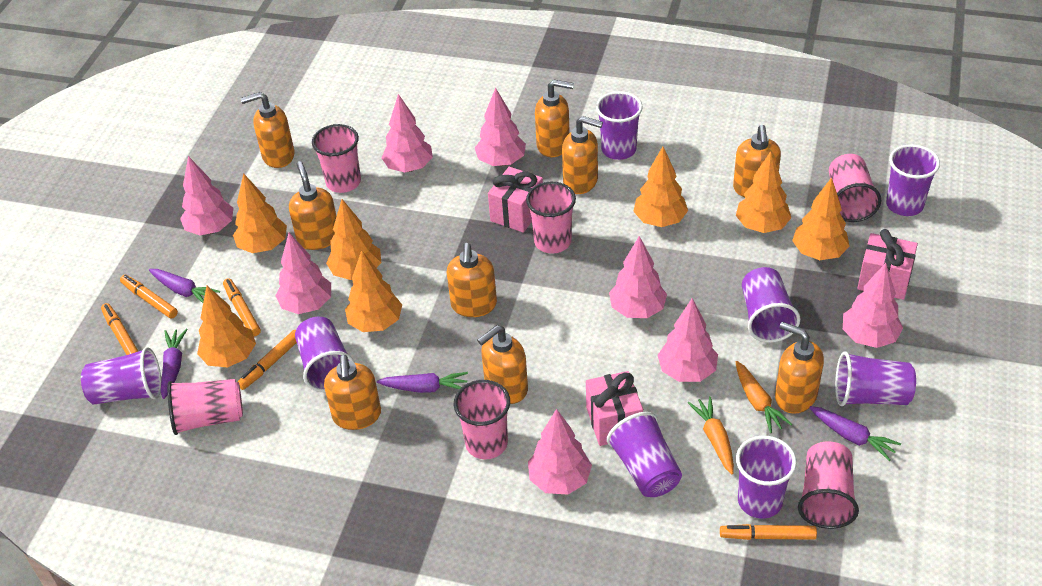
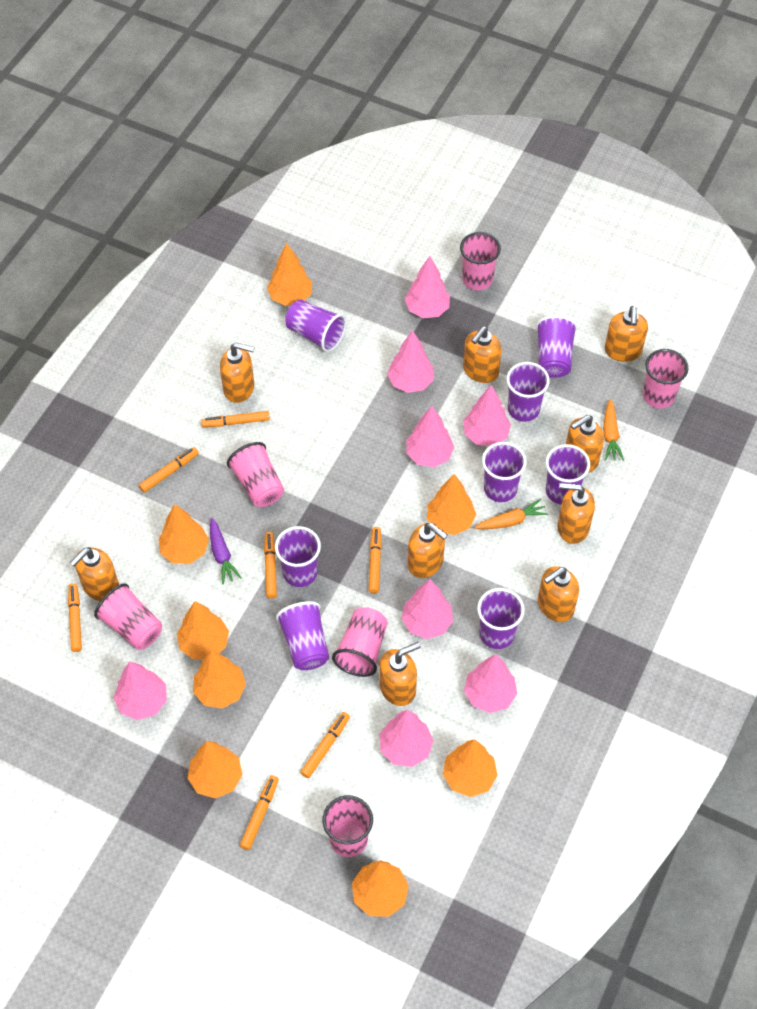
orange marker: [101,303,138,355] [120,275,178,319] [223,278,261,336] [238,330,297,390] [720,524,817,540] = 5 -> [68,583,82,652] [139,447,199,492] [201,411,270,427] [240,775,279,850] [264,532,277,599] [300,712,350,778] [369,527,382,593] = 7
orange tree: [197,286,256,368] [233,173,287,253] [326,199,381,280] [345,250,402,332] [633,147,688,227] [736,151,791,233] [792,177,850,260] = 7 -> [159,504,209,564] [177,601,229,660] [188,741,243,799] [193,650,246,709] [267,243,312,306] [352,860,409,917] [427,474,476,535] [443,739,498,797] = 8
pink gift: [488,167,543,233] [586,371,643,446] [857,229,918,300] = 3 -> none = 0
purple carrot: [149,269,220,303] [161,329,188,399] [377,372,468,393] [809,406,901,461] = 4 -> [210,518,242,584] = 1

